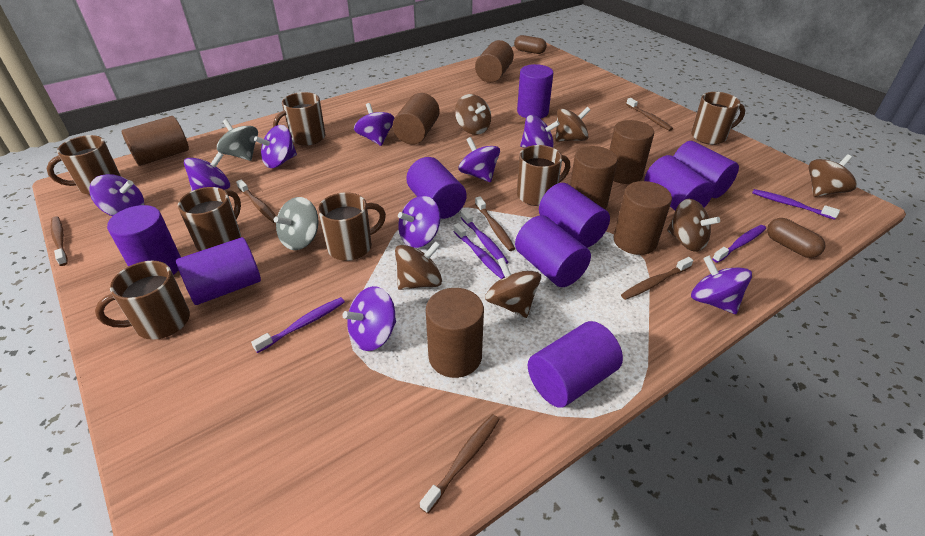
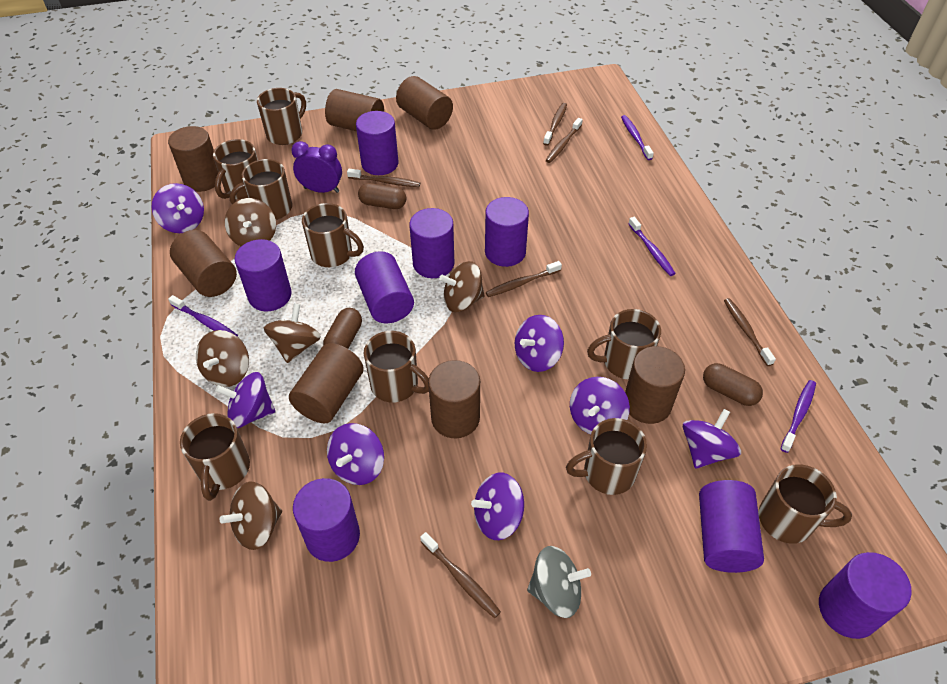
brown capsule: [514,35,547,54] [767,218,825,258] = 2 -> [323,308,362,349] [358,183,407,209] [703,363,763,406] = 3
brown mug: [47,135,121,195] [95,261,190,340] [178,187,241,251] [273,92,325,146] [318,192,386,261] [517,145,570,206] [691,92,745,145] = 7 -> [180,413,250,501] [213,139,258,200] [230,159,292,220] [257,88,306,145] [302,203,364,267] [364,331,429,403] [566,418,647,495] [587,309,661,380] [759,464,852,544] = 9
brown spinning top: [395,241,442,290] [455,94,491,135] [485,257,541,318] [555,107,590,142] [667,199,720,252] [809,154,857,197] = 6 -> [196,330,249,387] [219,482,282,550] [225,198,276,246] [264,303,321,363] [439,261,485,312] = 5
grey spinning top: [217,119,258,161] [274,197,319,250] = 2 -> [527,546,591,618] = 1
purple clock: none = 0 -> [291,141,342,193] = 1
purple cylinder: [107,205,181,275] [176,237,261,305] [406,157,467,219] [515,215,591,287] [517,64,553,119] [528,321,623,408] [539,183,610,248] [644,155,714,211] [674,141,739,198] = 9 -> [235,239,292,311] [293,478,360,562] [355,251,414,323] [356,111,399,175] [409,208,454,278] [485,197,529,267] [699,480,764,573] [819,552,912,639] = 8
purple spinning top: [89,174,144,216] [184,152,230,191] [254,125,297,168] [342,286,396,351] [354,103,394,146] [398,196,440,248] [458,137,500,182] [520,115,560,148] [691,256,752,314] = 9 -> [151,183,204,233] [215,372,275,428] [327,423,384,485] [471,473,524,540] [515,315,564,372] [570,377,630,435] [683,409,741,469] = 7
purple toothbrush: [251,297,345,353] [453,223,505,279] [461,210,509,264] [712,225,766,263] [752,189,840,220] = 5 -> [168,295,238,337] [621,115,654,160] [628,217,676,276] [781,380,816,453] = 4

